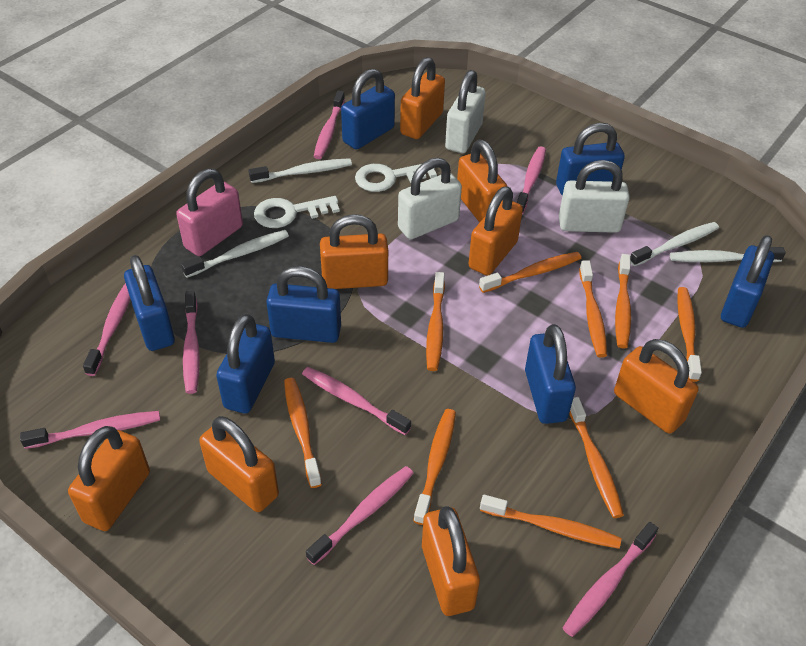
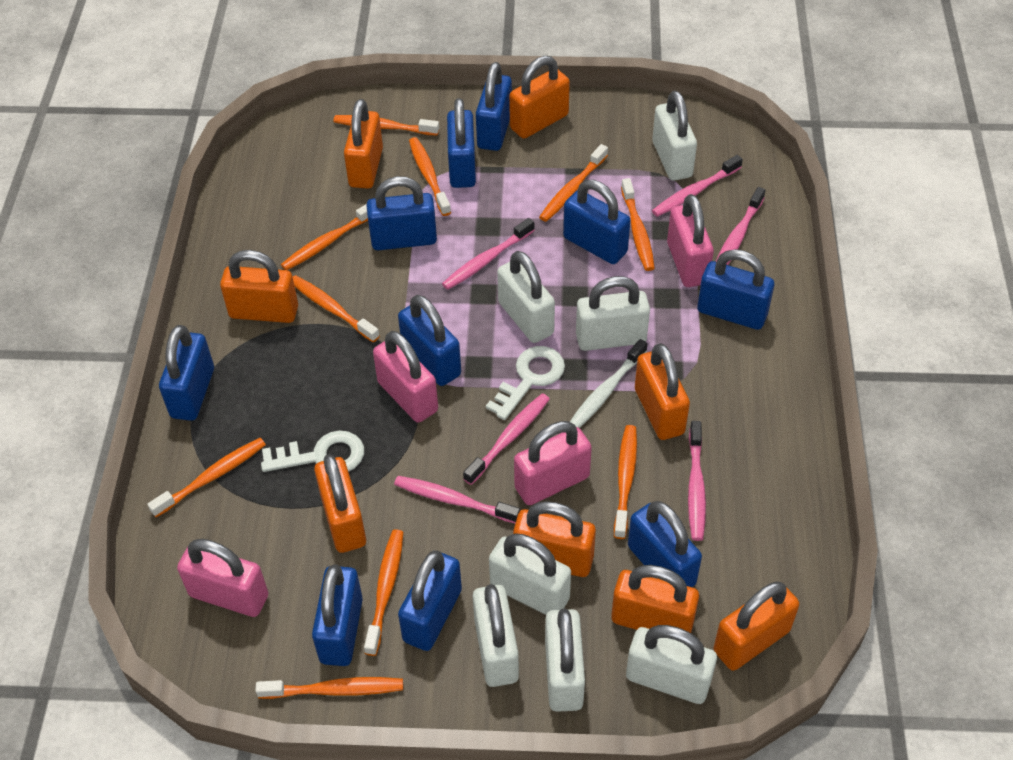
blue padlock: [124,255,175,351] [216,314,275,414] [266,266,341,343] [341,69,395,150] [525,324,576,424] [556,123,625,196] [721,235,774,328] = 7 -> [159,325,214,421] [312,564,363,666] [366,176,437,250] [398,295,461,386] [398,550,462,651] [447,98,476,188] [476,62,512,151] [563,180,630,264] [628,501,702,587] [697,249,774,330] = 10
orange toothbrush: [284,378,322,488] [413,409,456,525] [426,272,445,371] [479,252,581,293] [480,495,621,549] [569,397,624,518] [579,261,607,358] [615,254,631,349] [677,287,702,382] = 9 -> [147,438,266,517] [255,677,403,699] [281,204,368,270] [293,275,380,343] [334,115,439,136] [364,529,403,656] [409,137,451,216] [539,144,608,222] [614,425,637,539] [621,178,655,271] = 10
pink padlock: [176,169,243,256] = 1 -> [177,539,269,617] [373,331,438,423] [514,421,592,505] [667,194,714,287] = 4
pink toothbrush: [20,411,160,449] [83,283,130,376] [183,291,200,394] [302,367,411,435] [306,466,414,565] [314,91,345,159] [517,146,546,214] [563,522,658,637] = 8 -> [394,476,521,523] [442,218,535,290] [463,393,550,485] [652,155,743,217] [688,421,706,541] [716,187,766,265] = 6
white padlock: [398,158,462,239] [445,70,486,153] [559,160,630,233] = 3 -> [473,584,519,687] [489,533,571,615] [497,251,555,343] [545,609,585,712] [576,276,650,351] [626,625,717,704] [652,91,697,181] = 7
white toothbrush: [181,230,289,278] [248,158,352,183] [630,222,719,267] [670,247,785,262] = 4 -> [570,339,647,428] = 1

